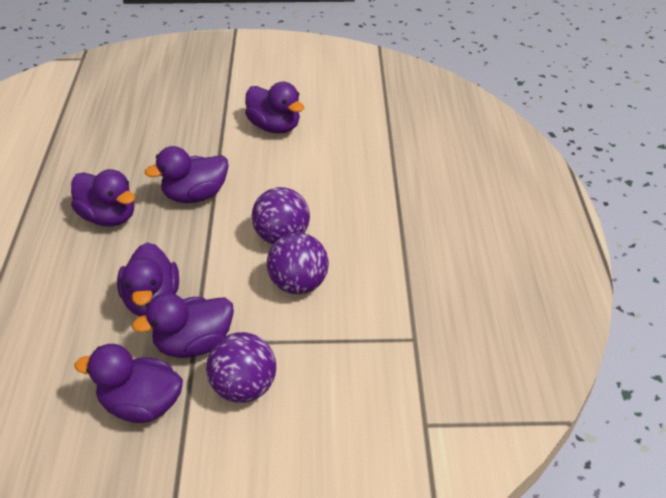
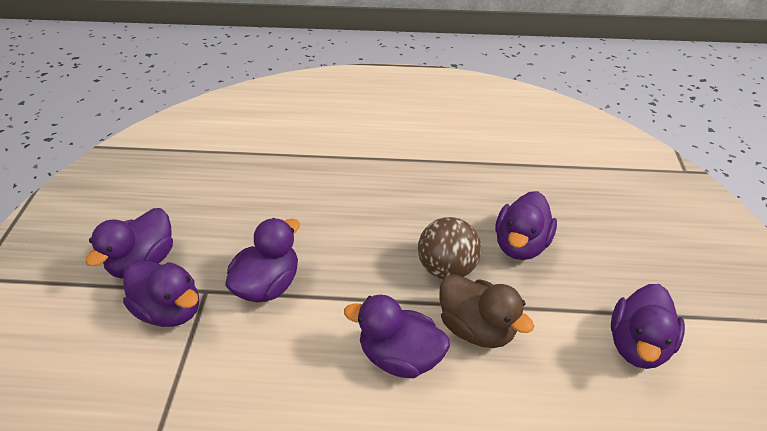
brown ball: none = 0 -> [418,217,481,279] = 1
brown duck: none = 0 -> [439,274,534,348] = 1
purple ball: [206,332,276,403] [251,187,310,244] [267,233,329,294] = 3 -> none = 0

